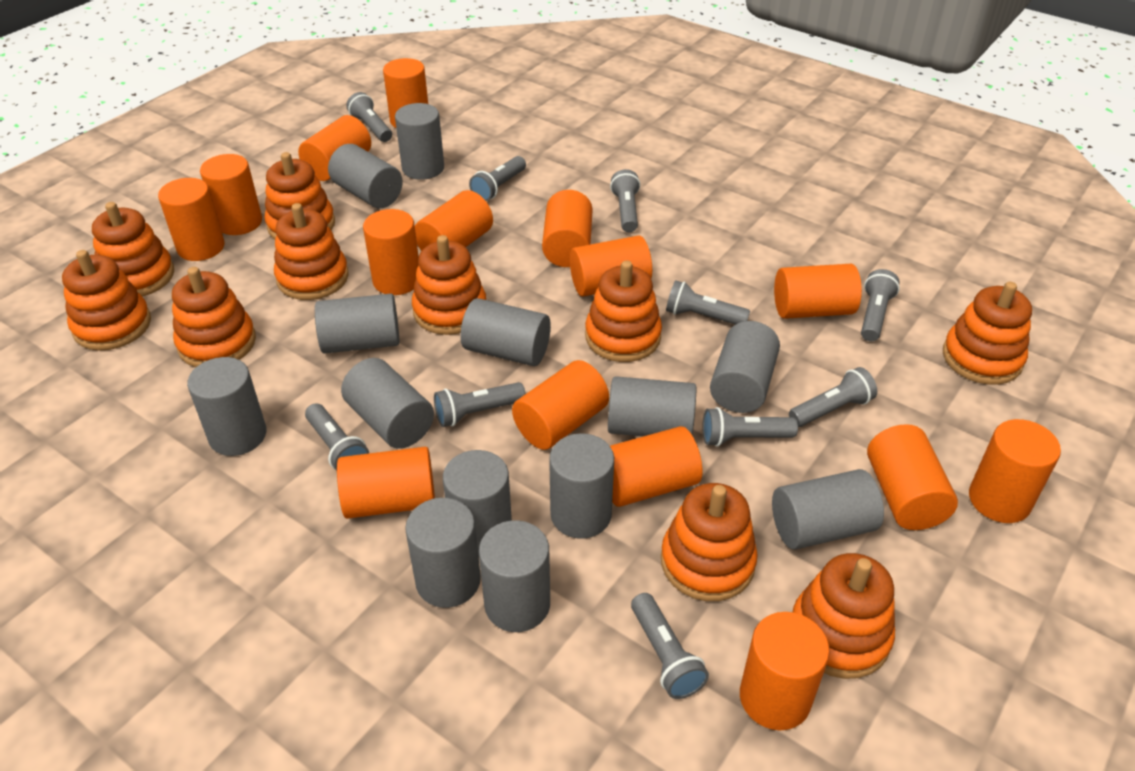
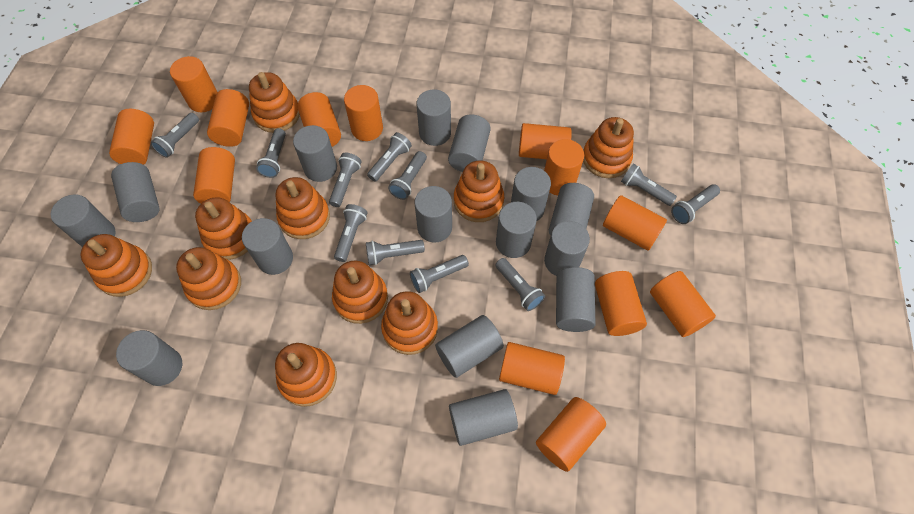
grey cylinder: [187,357,266,456] [315,294,399,354] [328,144,403,208] [341,358,434,449] [395,103,444,180] [405,498,481,608] [443,450,512,556] [460,298,551,366] [479,520,550,632] [549,433,614,539] [608,376,696,436] [710,321,780,413] [772,469,884,550] = 13 -> [50,194,116,247] [111,162,160,222] [116,330,182,386] [242,218,293,275] [293,125,337,182] [414,186,452,243] [416,90,451,146] [435,315,504,378] [448,114,491,172] [449,389,518,446] [496,202,537,258] [511,167,551,221] [544,221,590,276] [549,183,594,236] [556,267,596,332] = 15
grey flashlight: [305,403,369,471] [346,92,392,142] [434,382,526,427] [469,156,526,201] [610,169,640,232] [631,593,709,699] [666,280,750,325] [702,407,798,447] [789,367,877,427] [861,269,900,341] = 10 -> [151,113,199,158] [256,128,286,178] [329,153,362,207] [334,204,367,262] [366,240,425,265] [367,132,412,182] [388,151,427,200] [410,255,469,293] [495,258,545,311] [621,163,677,206] [671,184,720,224] = 11
orange cylinder: [158,178,225,261] [200,154,262,235] [298,115,371,181] [337,447,435,519] [363,209,419,295] [383,58,428,128] [415,190,493,251] [512,360,609,450] [542,190,592,267] [570,235,652,297] [610,426,702,507] [740,612,830,730] [774,264,862,319] [867,424,958,530] [969,419,1061,523] = 15 -> [109,109,154,165] [170,56,218,112] [193,147,235,203] [207,89,249,147] [297,92,341,147] [344,85,383,141] [499,342,565,395] [519,123,572,159] [536,397,606,472] [544,139,584,195] [595,271,647,336] [603,195,667,251] [650,271,716,337] = 13

